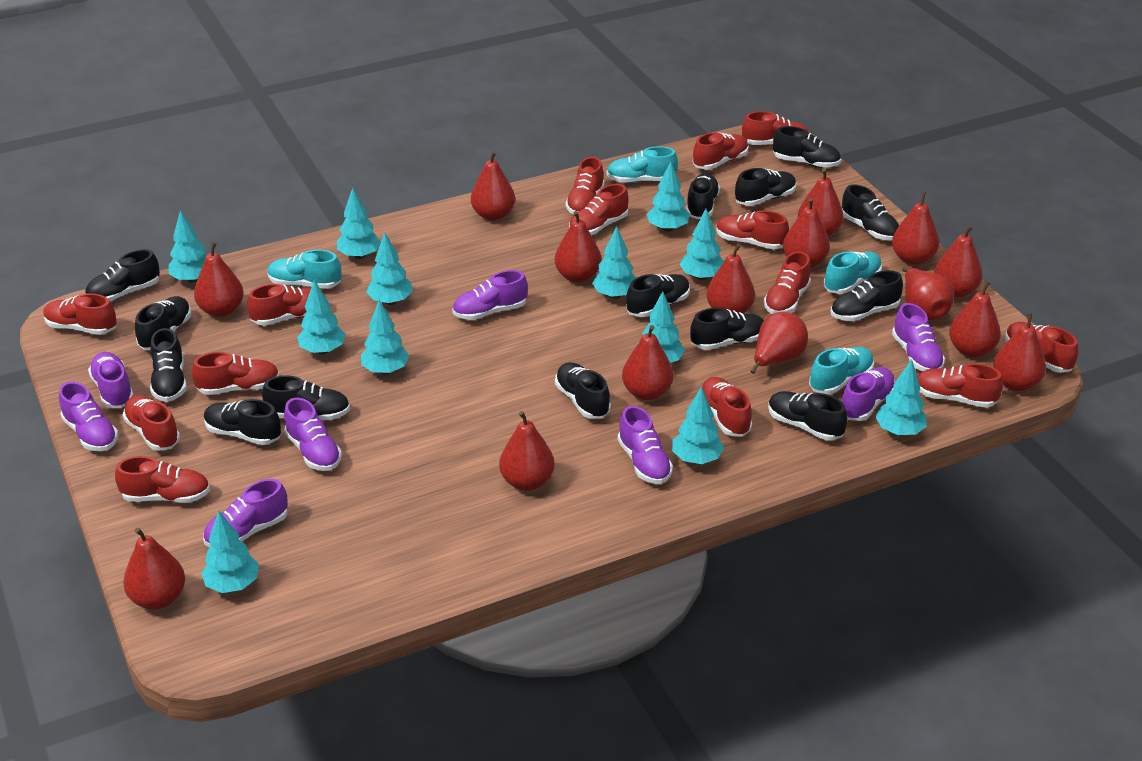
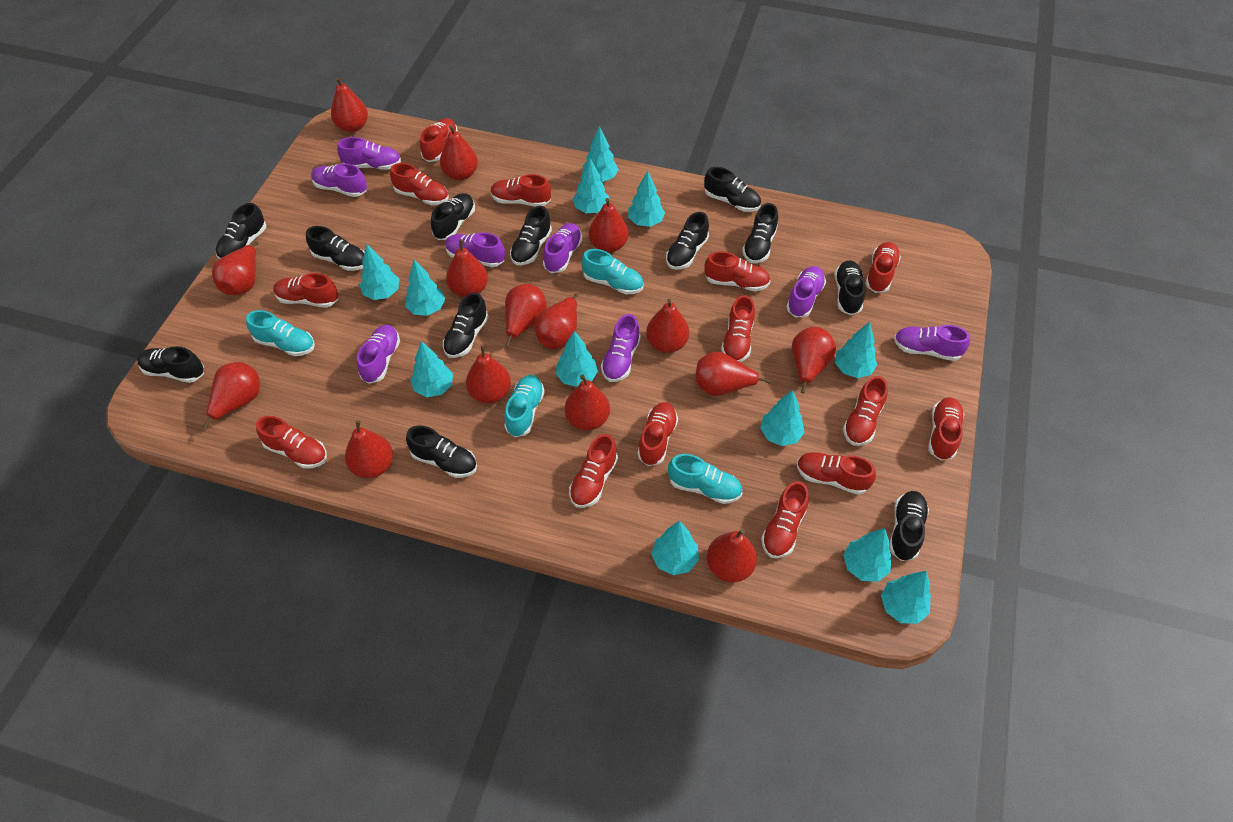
black shoe: [85,249,160,301] [135,296,191,350] [150,328,187,402] [204,399,281,445] [262,375,350,420] [555,362,611,419] [626,274,690,317] [686,173,720,219] [690,308,764,350] [735,168,796,206] [768,391,848,441] [773,126,841,168] [830,270,903,321] [842,185,899,241] = 14 -> [137,346,204,383] [216,203,266,259] [306,226,365,271] [406,425,477,478] [431,193,475,240] [443,292,488,358] [510,206,552,265] [666,212,709,270] [704,167,761,212] [742,203,778,263] [835,260,865,315] [889,491,929,561] = 12

